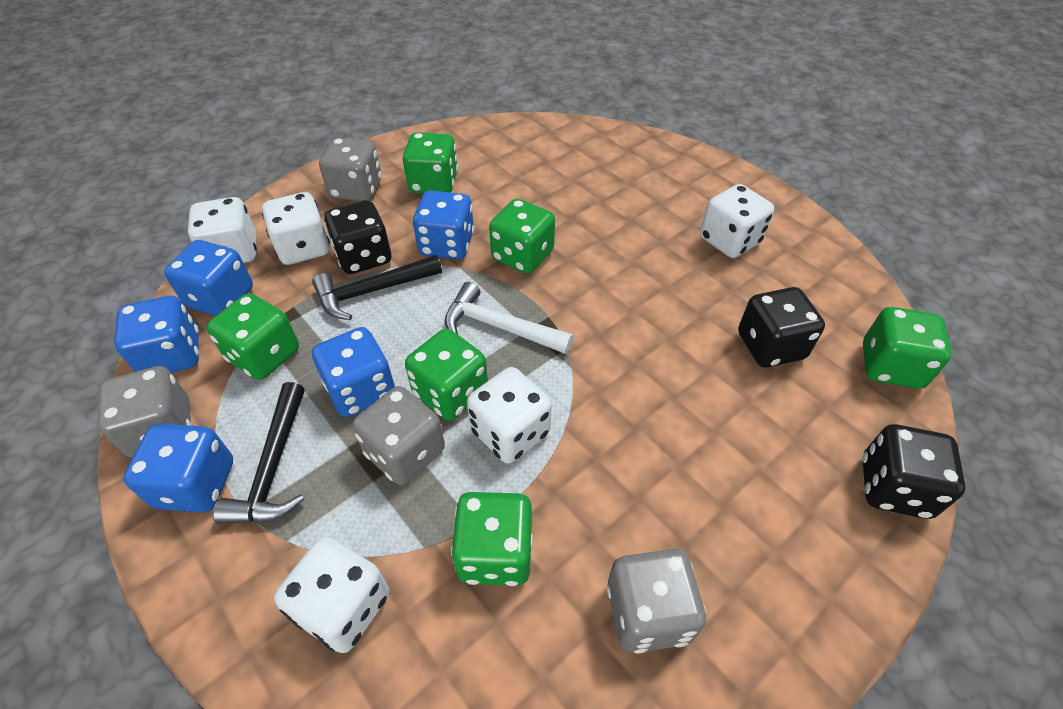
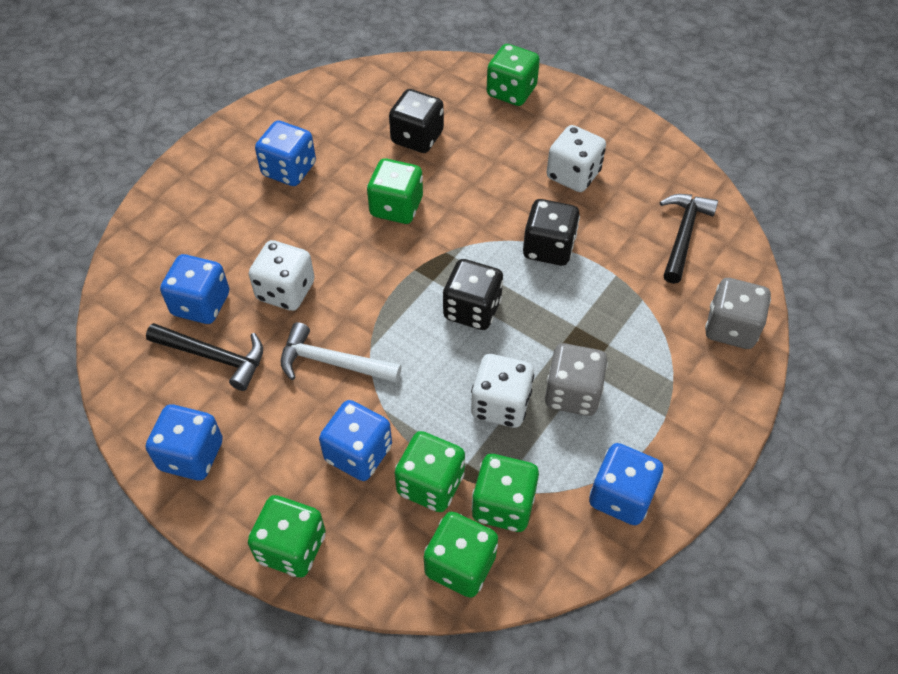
grey dice: [98,366,191,458] [319,138,382,201] [352,386,445,485] [607,549,706,654] = 4 -> [545,343,608,416] [705,278,771,349] = 2
white dice: [188,197,257,263] [262,192,330,265] [274,537,389,653] [467,367,552,464] [700,184,774,258] = 5 -> [249,240,315,311] [471,354,534,428] [547,125,606,192] = 3

